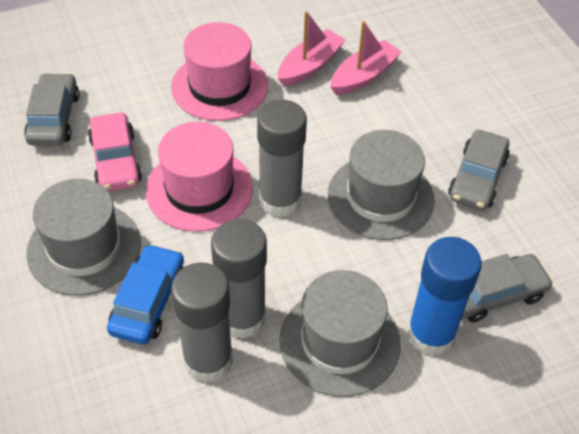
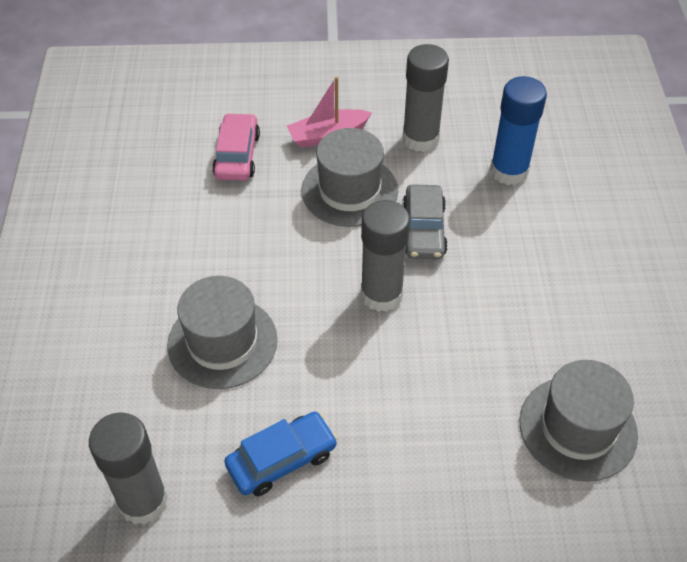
grey car: [24,73,79,146] [448,130,510,210] [462,254,553,323] = 3 -> [402,184,448,259] = 1
pink boat: [278,11,346,86] [330,21,402,95] = 2 -> [287,77,372,148] = 1
pink hat: [146,122,253,232] [171,22,268,121] = 2 -> none = 0

